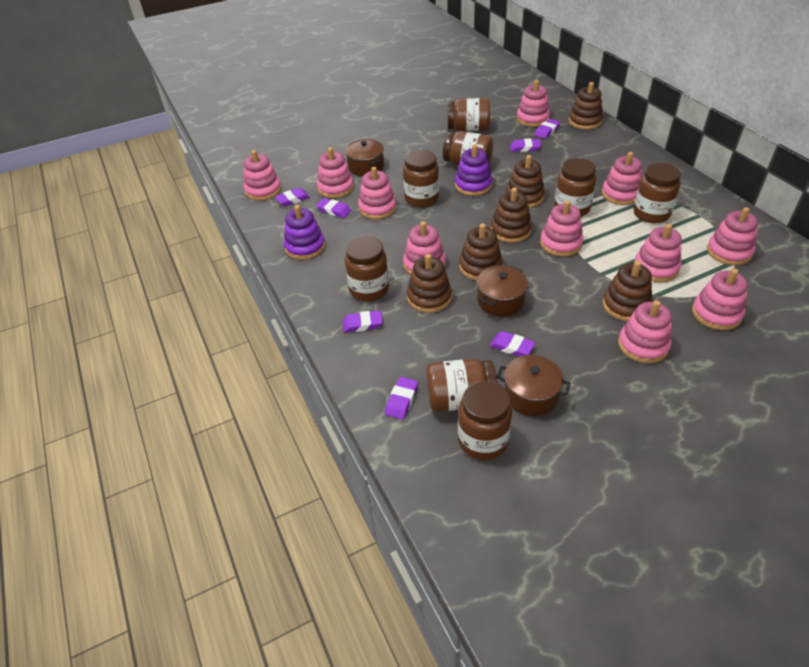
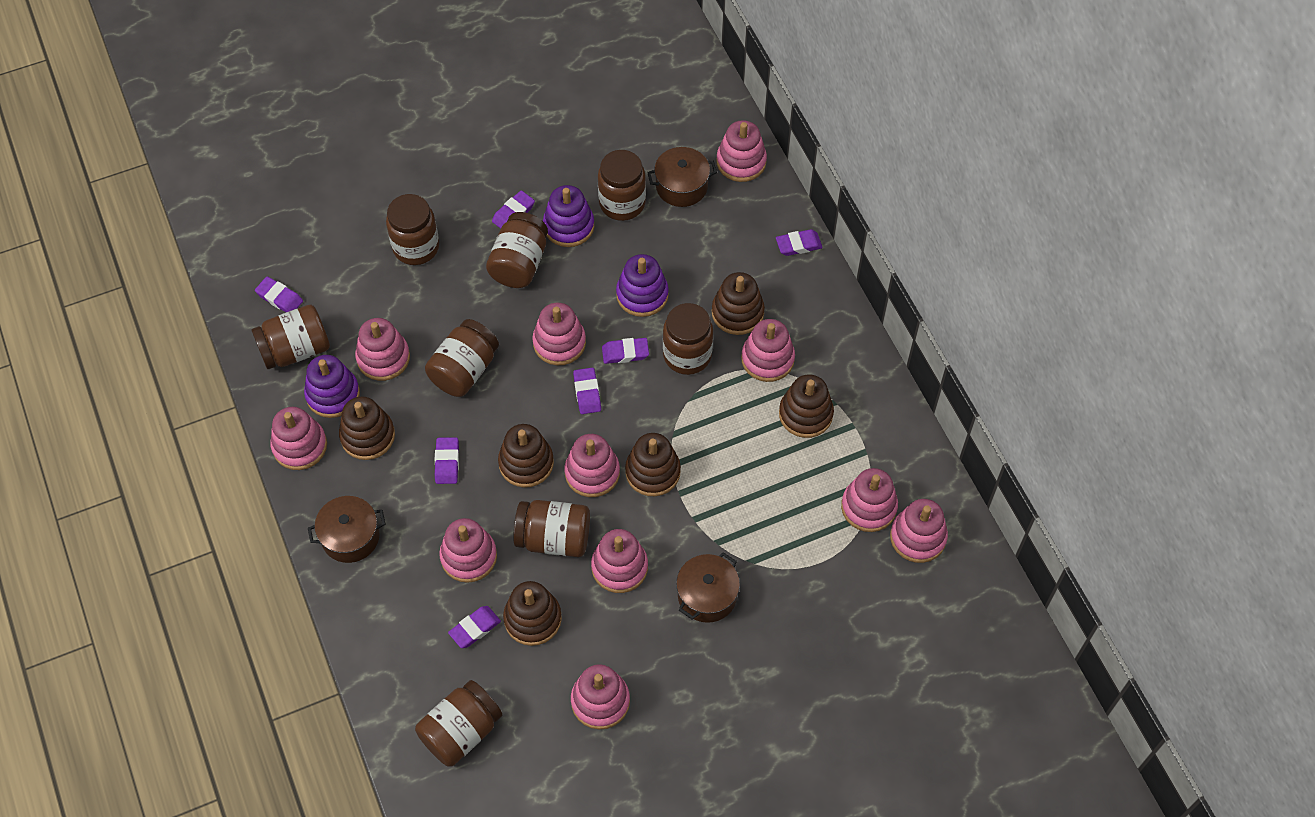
purple stacking toy: [284,205,325,260] [455,144,492,196] = 2 -> [304,355,360,418] [543,185,594,247] [616,254,669,317] = 3

